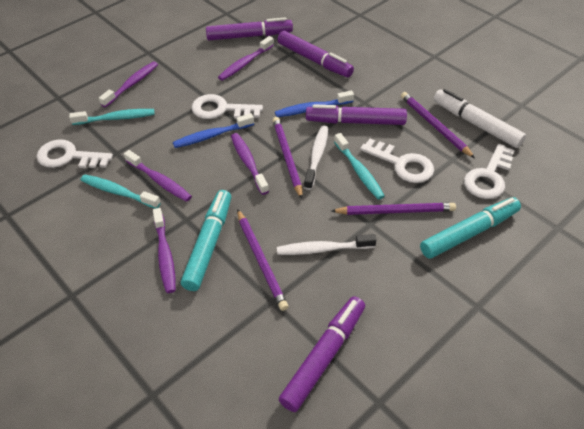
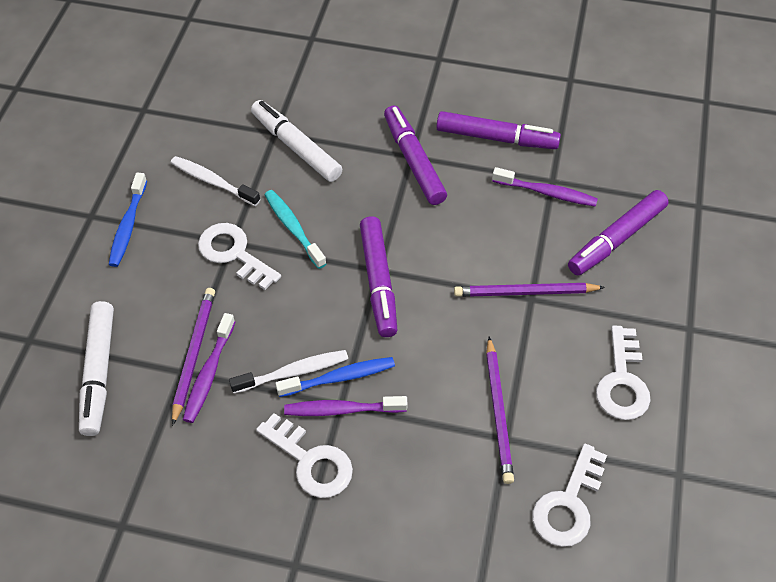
purple pencil: [237,209,288,311] [272,117,303,199] [331,203,456,215] [401,92,475,158] = 4 -> [172,288,215,426] [454,283,605,297] [486,337,514,484] = 3
purple toothbrush: [99,61,158,107] [124,150,192,202] [153,208,176,293] [218,36,274,81] [231,133,269,195] = 5 -> [183,313,235,423] [284,396,407,416] [492,167,598,207] = 3
turquoise marker: [181,190,231,291] [420,197,521,259] = 2 -> none = 0
turquoise toothbrush: [69,109,155,125] [81,175,161,209] [334,133,385,200] = 3 -> [264,190,327,269] = 1
white marker: [433,89,526,148] = 1 -> [79,301,114,436] [251,100,342,182] = 2

